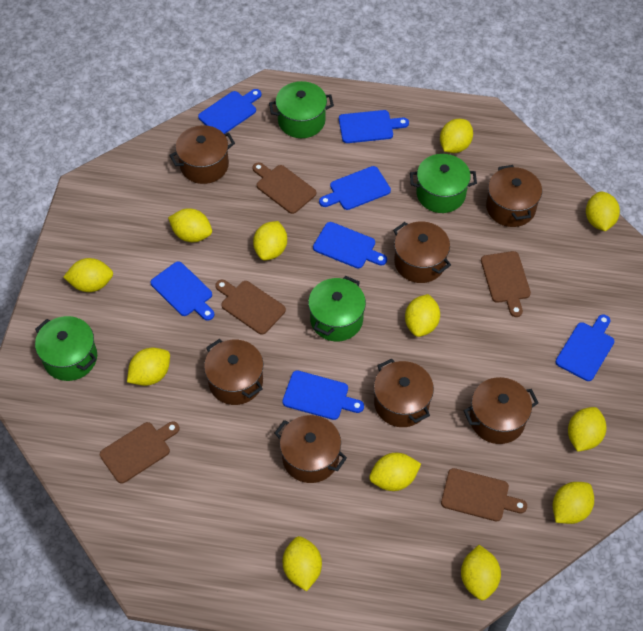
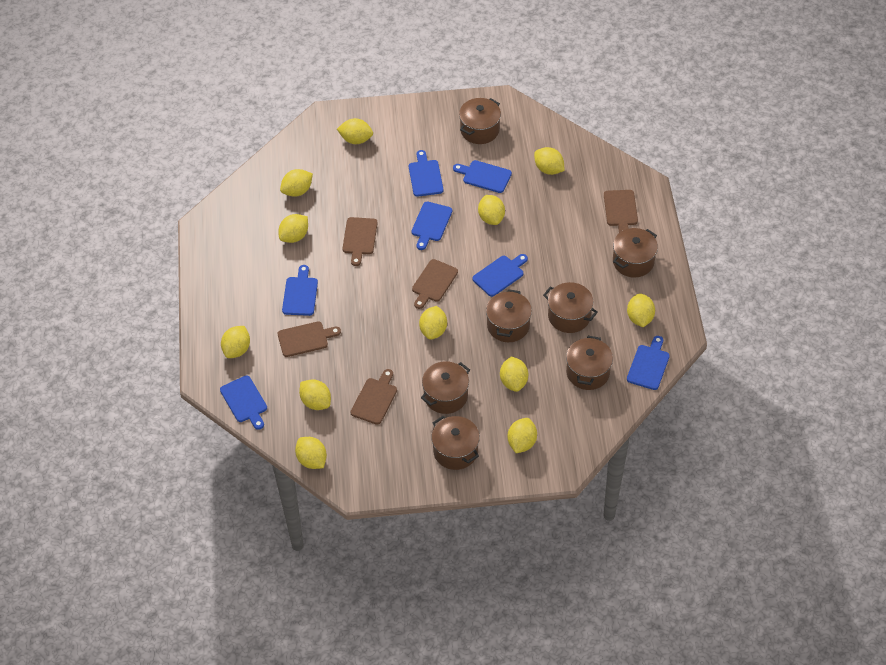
green pot: [35,316,97,381] [269,81,334,138] [308,276,366,341] [410,154,477,213] = 4 -> none = 0

